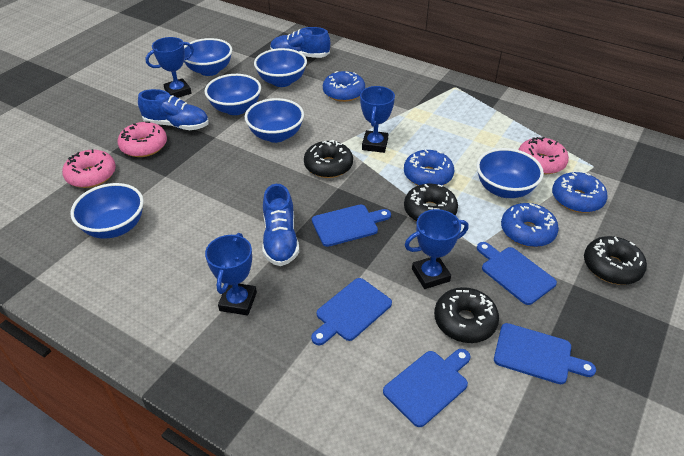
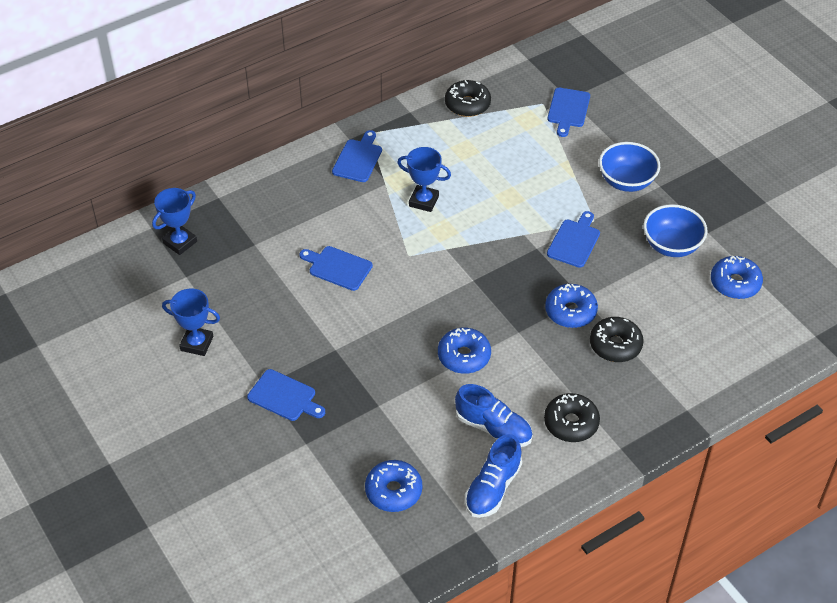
black donut: [304,140,353,178] [404,184,458,221] [434,287,499,343] [584,236,647,285] = 4 -> [445,80,491,117] [544,393,600,442] [590,317,644,362] = 3
blue bowl: [70,183,144,239] [184,38,232,76] [204,74,261,115] [245,98,304,143] [254,48,307,87] [477,148,544,198] = 6 -> [599,142,660,192] [644,204,707,257] = 2
blue shoe: [138,89,209,130] [262,184,299,266] [270,27,330,58] = 3 -> [455,384,533,447] [465,434,522,518] = 2
blue trophy: [146,37,194,98] [205,233,257,315] [360,86,395,153] [404,209,468,289] = 4 -> [152,188,197,255] [162,288,220,356] [397,147,451,212] = 3
pink donut: [62,149,116,188] [117,121,167,157] [519,137,569,174] = 3 -> none = 0

